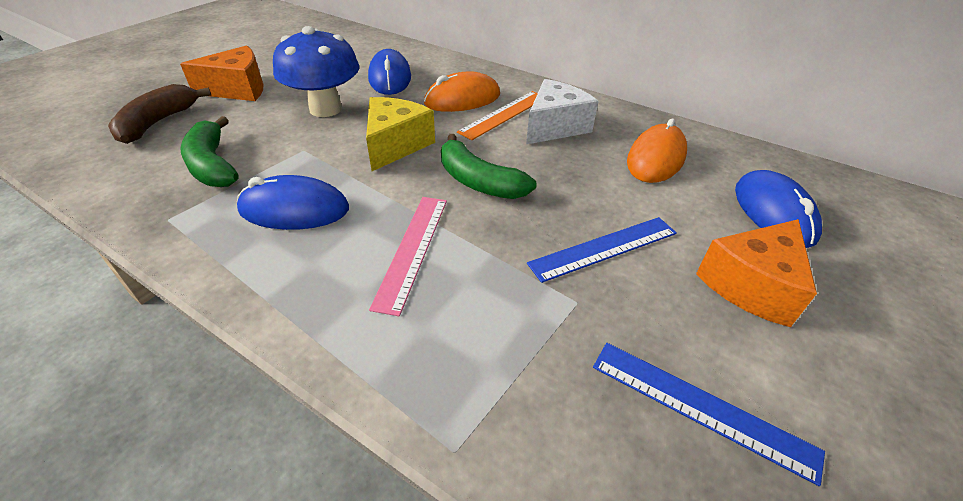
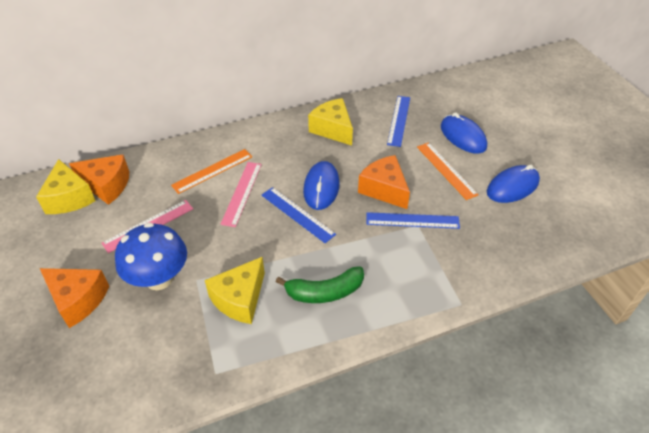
blue ruler: [527,217,677,283] [593,343,825,486] = 2 -> [261,187,336,243] [366,212,460,229] [387,96,410,147] = 3
brown banana: [108,84,211,144] = 1 -> none = 0
green banana: [181,116,239,187] [441,134,537,199] = 2 -> [276,266,364,303] = 1
orange cheese: [180,45,263,101] [696,219,817,327] = 2 -> [40,268,109,328] [69,154,129,205] [358,155,410,209] = 3
orange mouse: [424,71,500,112] [627,119,687,183] = 2 -> none = 0
orange ruler: [457,91,538,140] = 1 -> [171,149,252,194] [417,142,479,200] = 2
pink ruler: [369,197,447,316] = 1 -> [102,200,193,253] [220,162,262,227] = 2
white cheese: [526,79,599,144] = 1 -> none = 0
yellow cheese: [366,97,435,171] = 1 -> [36,159,96,214] [205,257,265,324] [308,98,353,146] = 3

